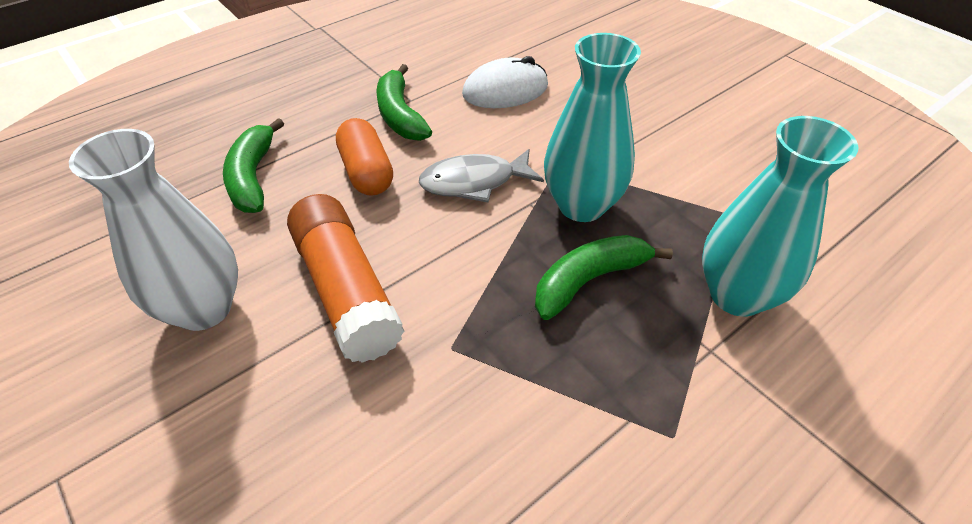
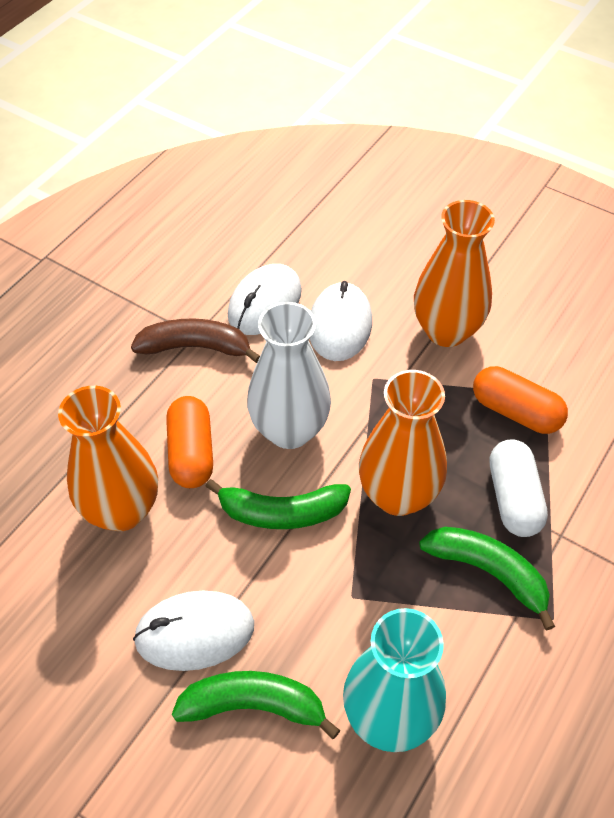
brown banana: none = 0 -> [131,318,260,363] = 1
grey fish: [419,149,544,202] = 1 -> none = 0
orange capsule: [336,118,393,196] = 1 -> [166,396,213,488] [473,366,568,434] = 2
orange glue stick: [287,194,404,363] = 1 -> none = 0
orange vase: none = 0 -> [58,386,158,531] [359,370,447,516] [414,200,495,347] = 3
turquoise vase: [544,33,641,222] [702,116,859,317] = 2 -> [343,608,446,752] = 1
white capsule: none = 0 -> [490,439,548,537] = 1
white mouse: [462,56,548,108] = 1 -> [133,591,254,671] [228,264,302,335] [310,281,372,361] = 3

